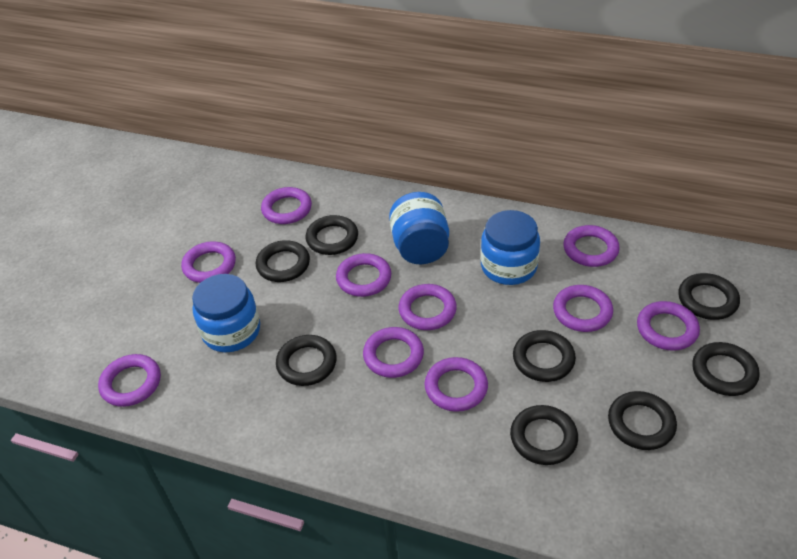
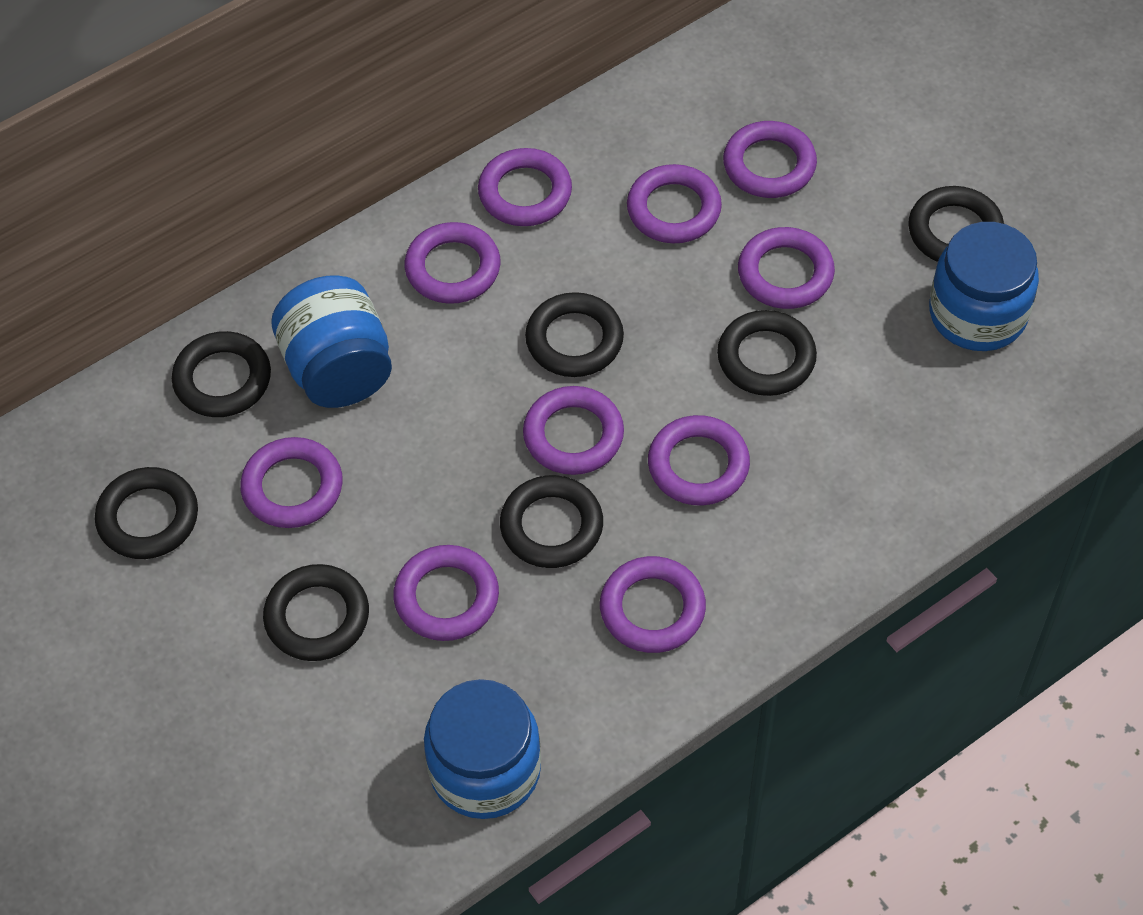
black ring: [256,240,310,282] [276,335,337,386] [306,215,358,255] [510,405,578,465] [513,330,576,382] [608,391,677,450] [678,273,740,320] [692,342,760,396] = 8 -> [95,467,198,559] [172,331,271,417] [263,564,369,661] [500,475,603,568] [525,292,624,377] [717,310,817,396] [908,186,1004,262] = 7

